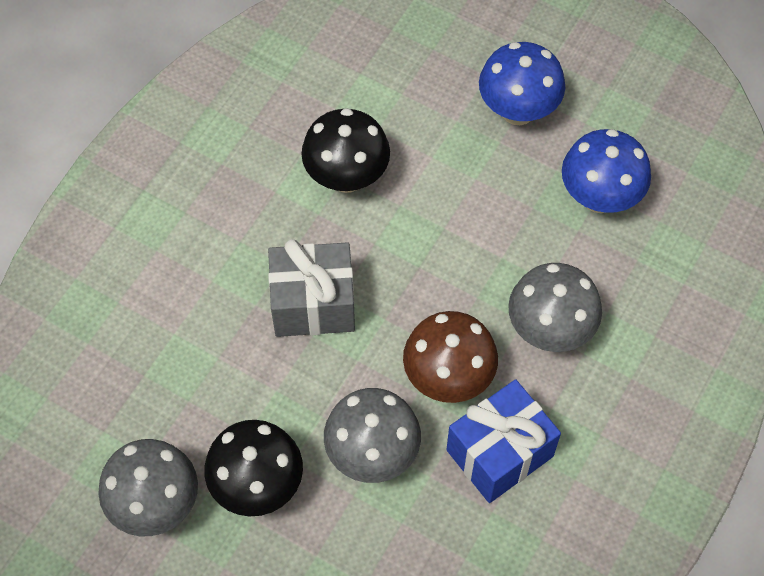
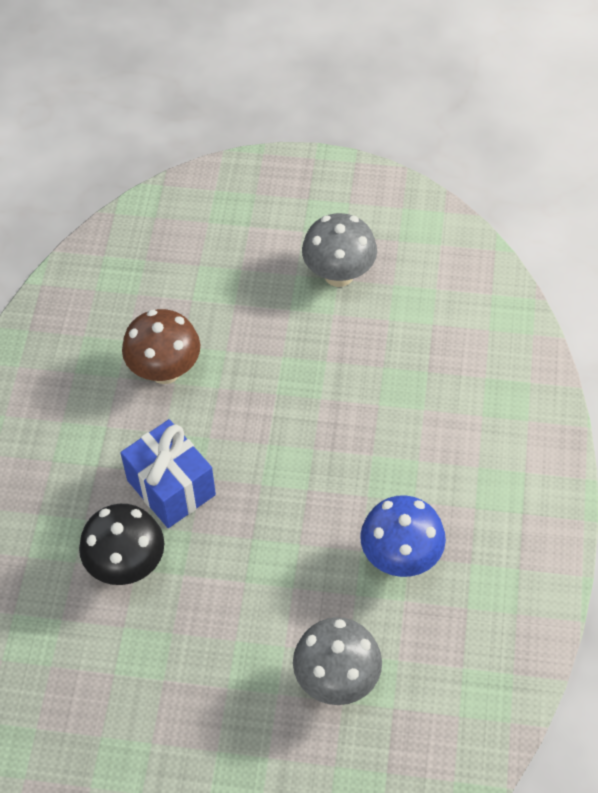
black mushroom: [204,420,303,516] [301,108,390,193] = 2 -> [79,504,164,585] = 1
blue mushroom: [479,42,565,125] [562,129,651,213] = 2 -> [360,495,446,577] = 1
grey gift: [268,239,355,337] = 1 -> none = 0
grey mushroom: [98,439,198,536] [324,388,421,483] [508,263,602,352] = 3 -> [293,617,382,705] [302,213,377,287] = 2

